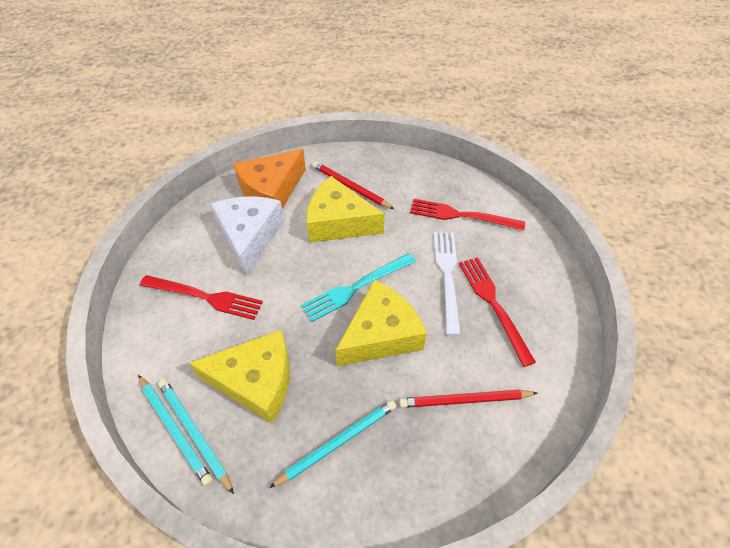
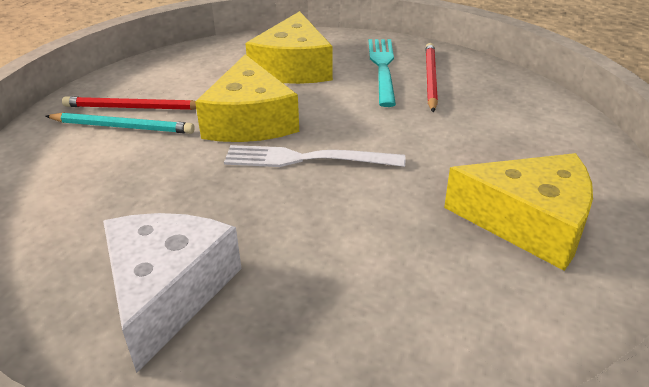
orange cheese: [233,149,306,209] = 1 -> none = 0
red fork: [140,275,263,320] [410,199,525,230] [459,257,536,367] = 3 -> none = 0
turquoise pencil: [138,375,213,486] [158,379,234,494] [269,400,397,488] = 3 -> [45,113,195,134] = 1

